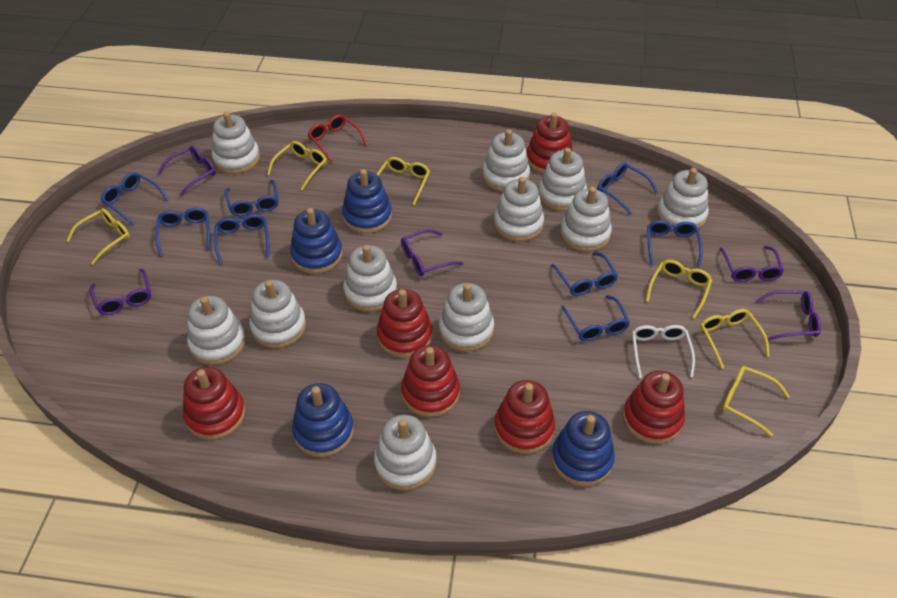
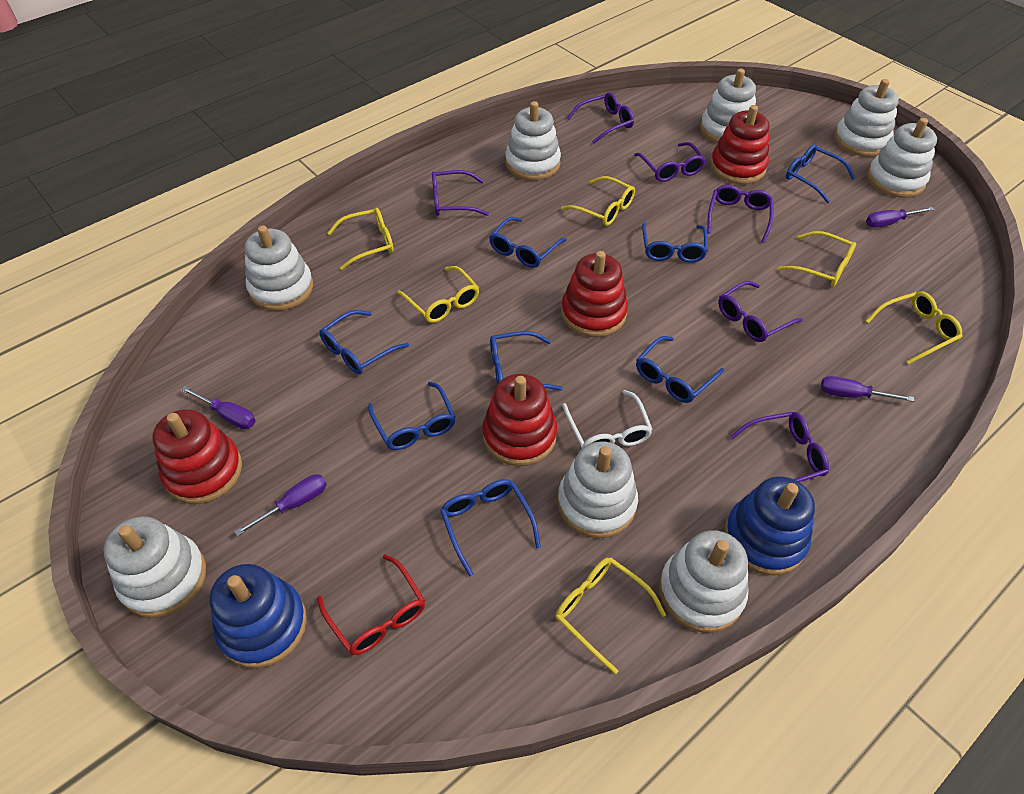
blue stacking toy: [290,208,343,274] [292,383,354,457] [342,169,392,233] [551,411,615,486] = 4 -> [209,564,307,668] [725,476,815,575] = 2
purple glasses: [89,269,151,315] [157,146,216,196] [401,229,463,276] [719,246,784,282] [755,290,821,340] = 5 -> [432,170,489,216] [567,92,634,144] [634,142,706,182] [707,185,774,243] [718,281,803,342] [730,412,829,482] = 6
purple screwdriver: none = 0 -> [181,386,256,429] [234,474,327,536] [821,376,914,402] [866,207,935,228] = 4
red stacking toy: [183,367,246,440] [376,289,432,358] [401,345,460,417] [494,380,555,454] [527,112,573,174] [623,371,685,444] = 6 -> [152,409,242,504] [482,374,557,466] [561,251,628,337] [710,105,769,184] = 4
white stacking toy: [187,296,246,365] [212,112,260,174] [249,280,306,348] [343,245,397,312] [374,415,437,490] [439,283,494,352] [482,129,530,192] [494,177,544,241] [538,148,587,211] [560,187,612,252] [657,168,709,230] = 11 -> [104,516,206,618] [245,225,313,311] [505,101,561,180] [558,441,638,538] [659,530,748,633] [700,69,756,143] [834,79,899,157] [867,118,937,198] = 8

